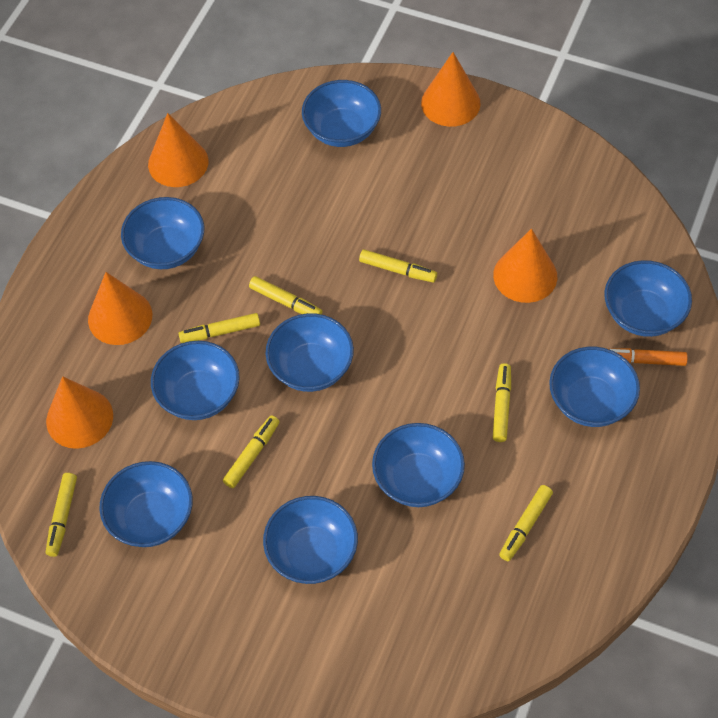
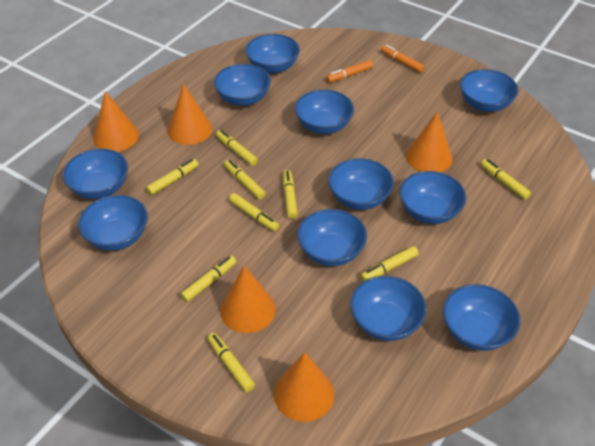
blue bowl: [99,461,193,547] [121,197,204,269] [151,341,240,420] [263,496,358,584] [266,313,354,392] [302,80,381,147] [372,423,465,507] [549,347,640,427] [604,260,692,337] = 9 -> [63,149,128,199] [78,195,148,251] [214,64,271,106] [245,34,300,74] [295,89,354,134] [297,209,367,266] [328,158,394,210] [350,276,426,341] [399,171,466,224] [443,284,521,351] [460,69,519,112] = 11
orange marker: [609,348,688,366] = 1 -> [326,60,373,83] [381,45,424,73] = 2
yellow marker: [46,473,77,557] [179,313,260,343] [223,415,280,488] [249,276,322,315] [359,249,437,282] [493,363,511,442] [499,485,553,561] = 7 -> [146,159,199,195] [180,256,236,302] [207,333,255,392] [216,130,258,166] [224,160,266,199] [229,193,279,231] [283,170,298,219] [360,246,419,282] [481,159,531,200] = 9

